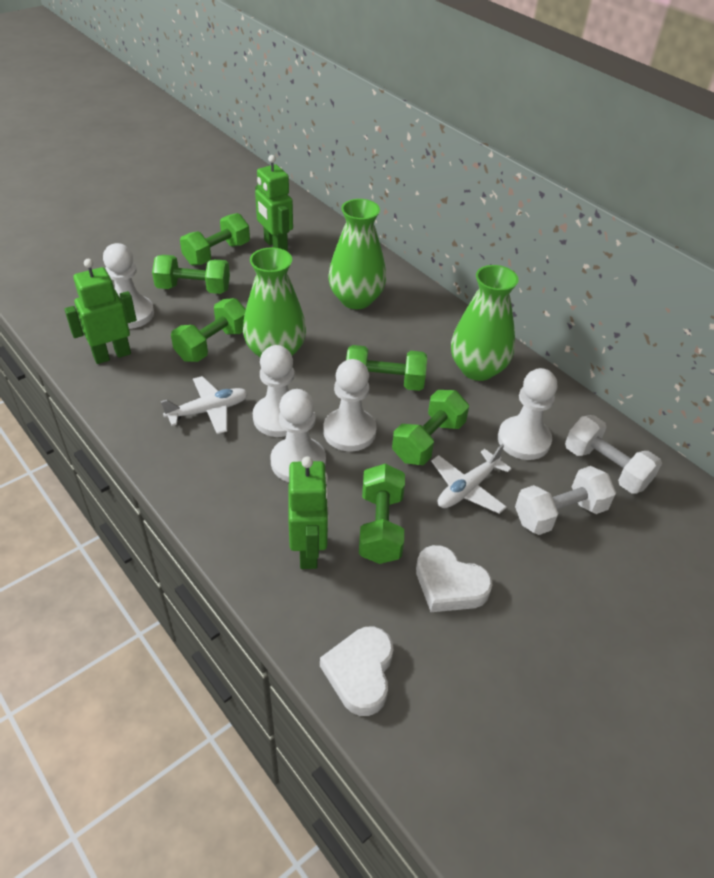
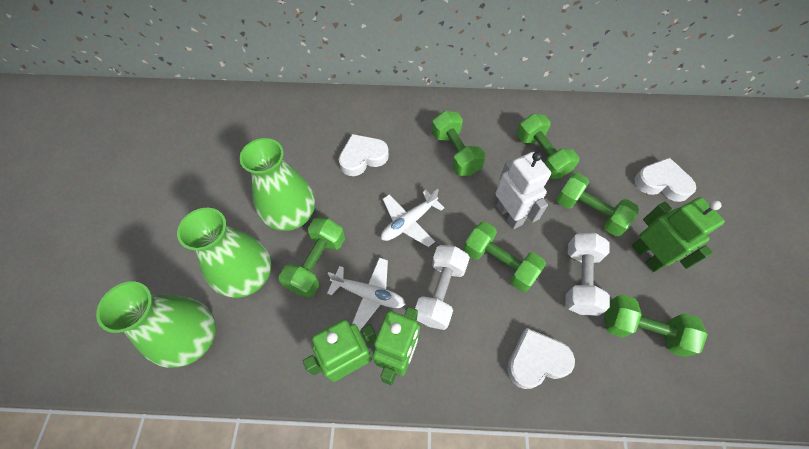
white heart: [320,627,393,716] [416,545,492,612] = 2 -> [339,134,389,176] [507,328,575,389] [635,157,696,202] = 3
white pawn: [103,243,154,329] [253,345,295,437] [271,389,326,482] [323,359,376,451] [498,368,557,460] = 5 -> none = 0
white robot: none = 0 -> [495,152,551,229] = 1

